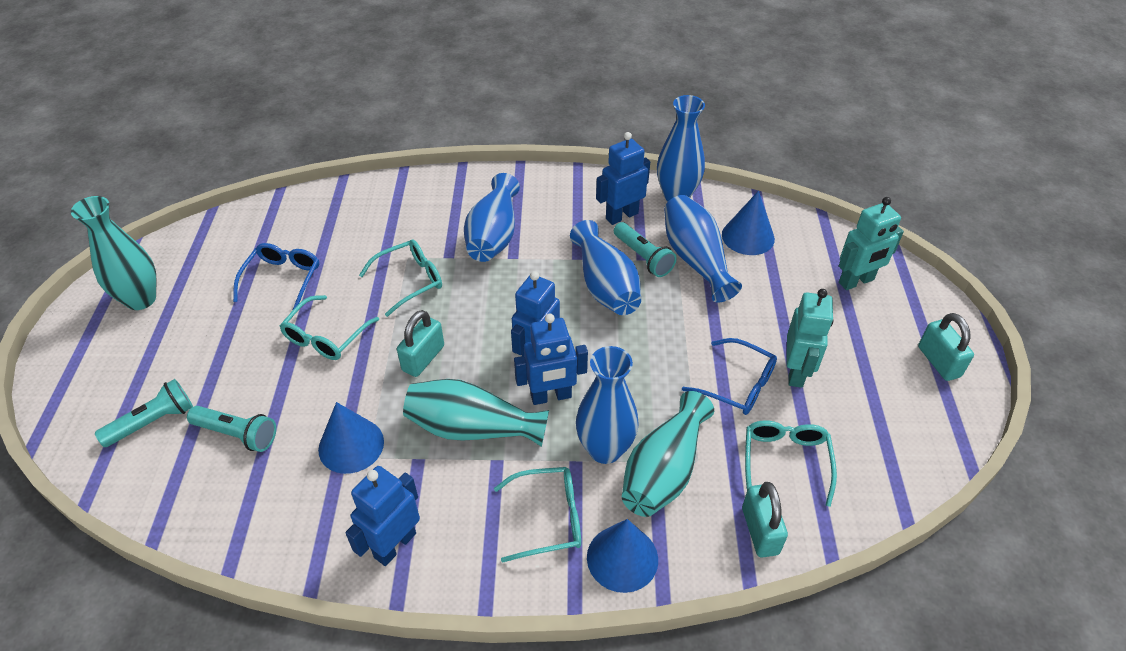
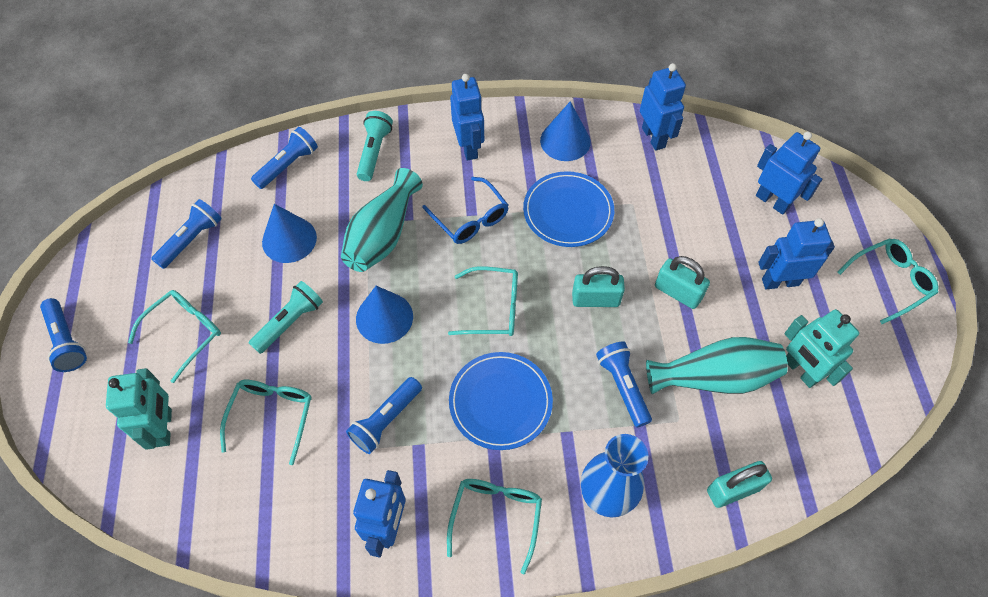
blue flashlight: none = 0 -> [40,298,87,372] [151,199,222,269] [251,127,318,189] [346,377,422,454] [596,341,652,427] = 5
blue glasses: [233,243,319,311] [682,338,777,415] = 2 -> [422,177,509,244] = 1
blue plate: none = 0 -> [449,352,553,450] [523,171,614,247] = 2
blue robot: [346,466,420,566] [511,271,560,356] [514,314,588,405] [596,132,650,225] = 4 -> [353,470,406,557] [450,74,484,160] [640,63,686,151] [756,131,822,215] [758,218,835,289] = 5
blue vase: [464,173,520,262] [570,220,641,315] [576,346,639,464] [657,95,705,201] [664,195,742,303] = 5 -> [581,434,648,517] = 1
turquoise flashlight: [95,379,193,447] [187,406,276,452] [614,222,677,277] = 3 -> [249,281,323,354] [357,111,393,181] = 2
turquoise glasses: [280,295,379,360] [359,240,442,317] [494,467,581,563] [745,420,837,507] = 4 -> [128,290,221,383] [220,380,311,465] [447,479,542,574] [448,266,518,336] [837,239,939,324] = 5
turquoise vase: [71,196,157,310] [403,379,549,447] [622,391,714,517] = 3 -> [341,168,423,272] [646,337,788,394] = 2

